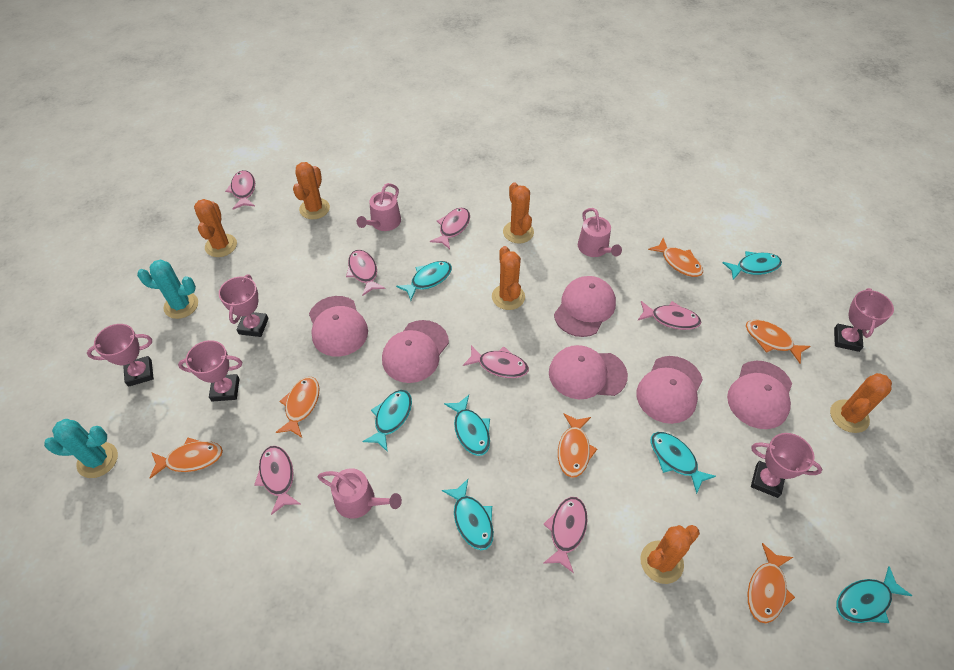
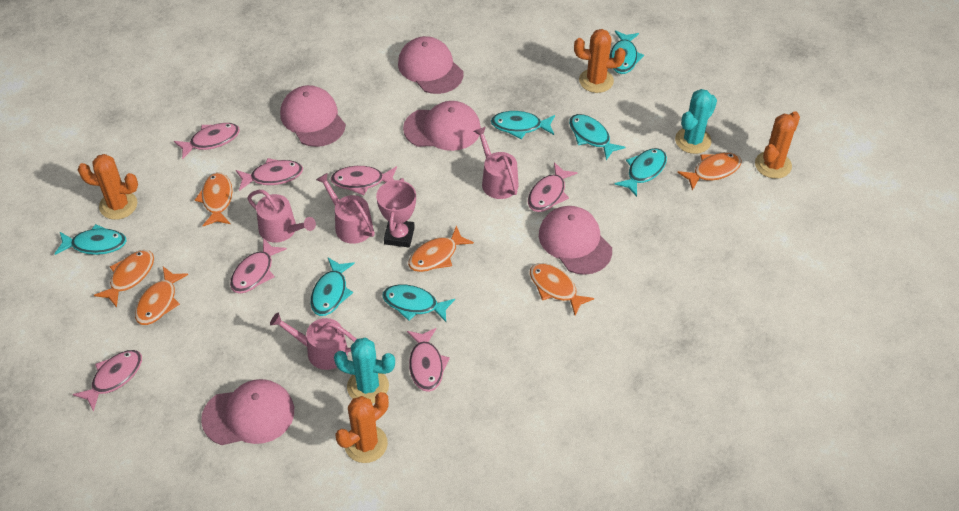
orange cactus: [194,199,237,257] [293,162,330,219] [492,246,525,310] [503,182,534,243] [640,525,700,584] [830,373,892,433] = 6 -> [78,154,138,220] [336,392,389,463] [574,29,625,93] [755,111,800,179] = 4
pink cap: [309,296,368,357] [382,320,449,383] [549,345,628,399] [554,276,616,337] [637,356,703,424] [727,361,792,429] = 6 -> [201,379,294,445] [280,85,346,147] [398,36,463,94] [403,101,481,151] [539,206,612,275] = 5
pink trophy: [87,324,154,387] [178,340,242,402] [219,274,268,337] [751,433,822,498] [834,288,894,352] = 5 -> [376,178,416,247] = 1
pink watering can: [318,468,402,519] [357,183,401,231] [578,208,622,257] = 3 -> [247,190,316,243] [270,313,356,370] [316,173,375,244] [474,127,519,199] = 4

